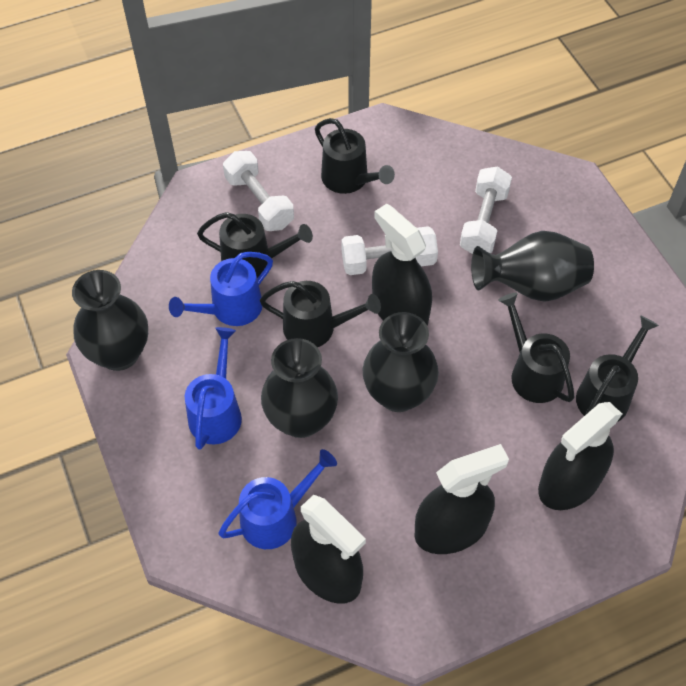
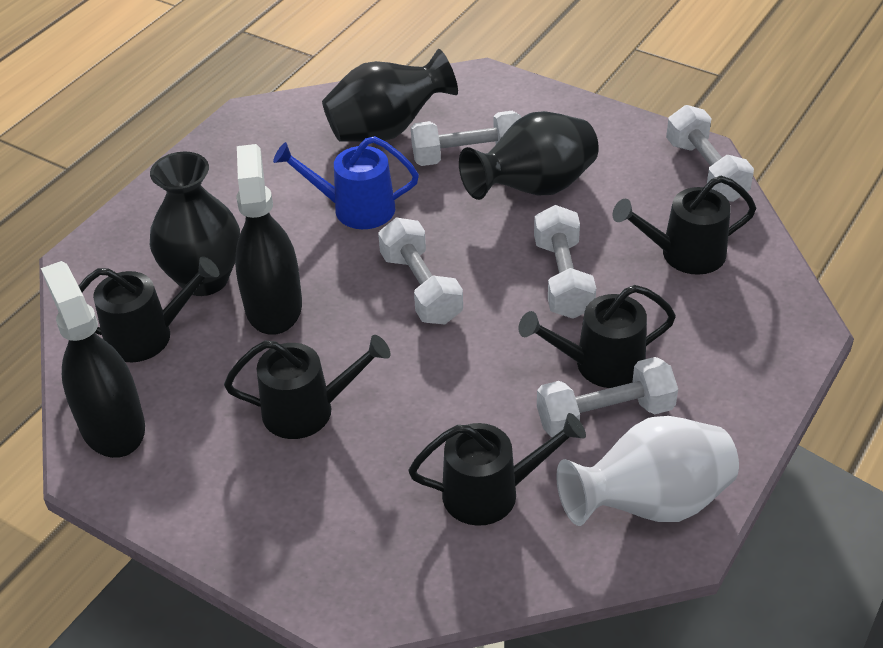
black spray bottle: [291,494,366,604] [372,204,432,325] [414,444,509,554] [538,402,622,510] = 4 -> [41,261,145,458] [235,144,302,335] = 2
black vase: [72,270,148,371] [261,338,338,438] [362,312,439,412] [471,231,594,302] = 4 -> [150,152,240,296] [322,49,458,142] [459,111,599,200] = 3
blue watering can: [169,252,273,326] [185,327,242,450] [218,449,337,549] = 3 -> [273,136,419,229] = 1
white dumbbell: [223,151,294,231] [341,226,438,275] [460,166,512,254] = 3 -> [378,218,463,324] [411,111,521,166] [534,205,596,319] [537,357,678,437] [666,105,754,202] = 5
white vase: none = 0 -> [556,416,739,526] = 1

